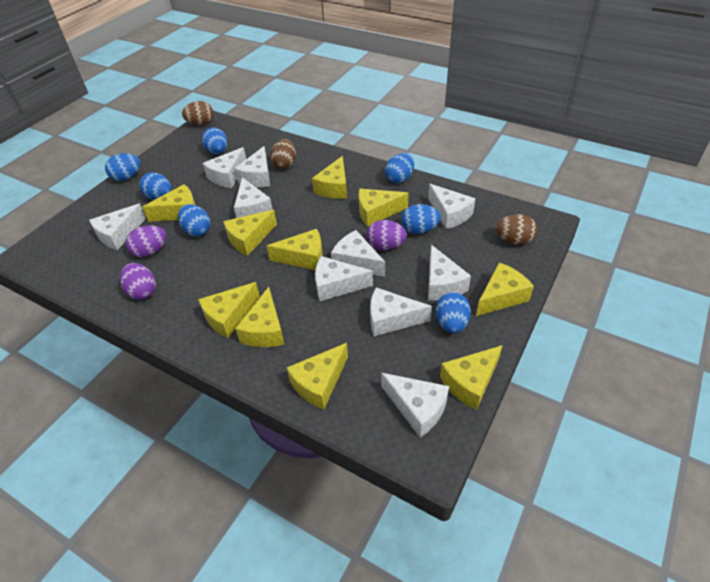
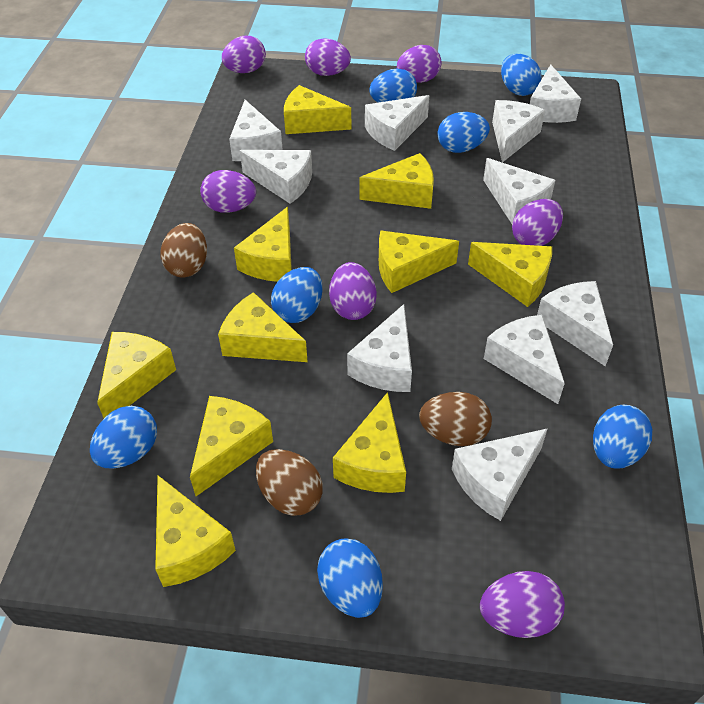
purple egg: [120,263,156,300] [126,225,166,257] [366,220,407,250] = 3 -> [200,170,256,213] [222,36,266,73] [305,38,351,76] [329,262,377,320] [397,45,441,83] [480,571,565,638] [512,199,563,246] = 7

